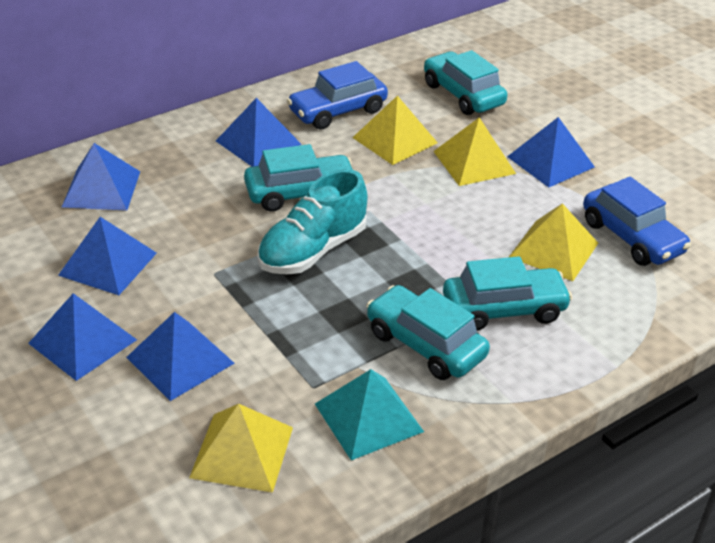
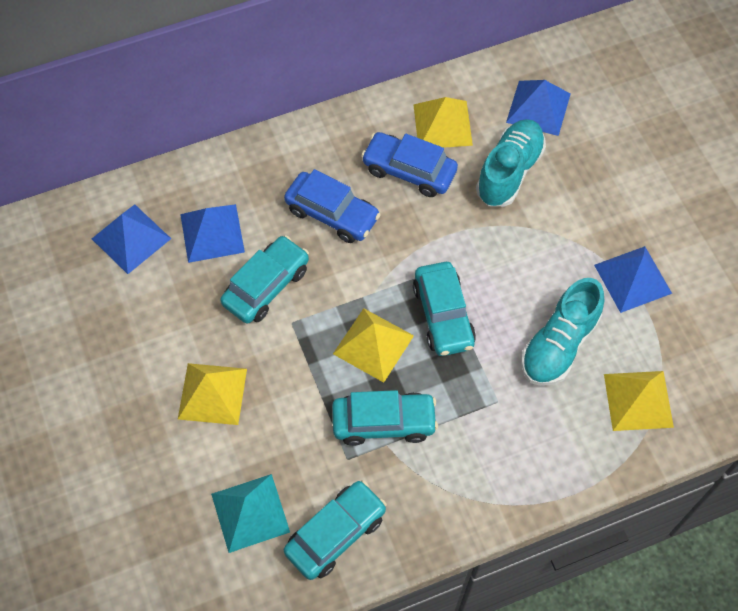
blue pyramid: [28,293,137,381] [58,217,157,295] [61,143,140,211] [126,312,235,401] [216,98,301,167] [507,117,595,187] = 6 -> [92,204,171,274] [180,204,245,263] [506,80,570,136] [594,246,672,313] = 4
turquoise shoe: [257,169,367,275] = 1 -> [476,119,546,207] [521,278,604,386] = 2

